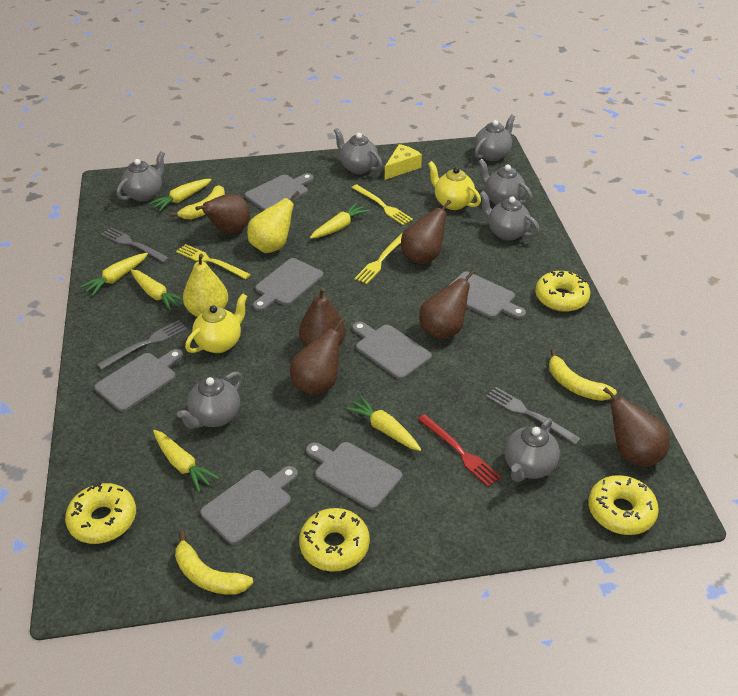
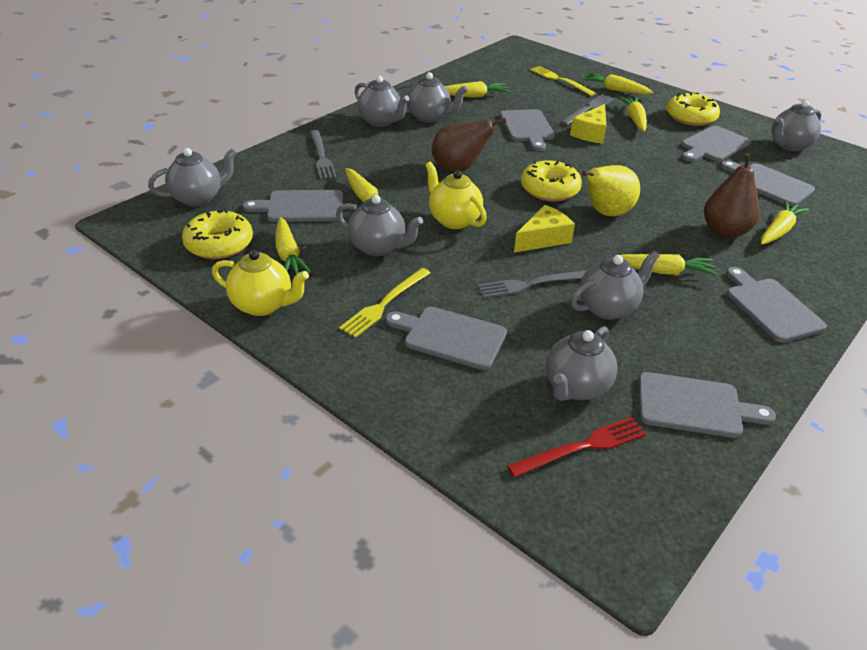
brown pear: [195,194,250,234] [290,318,345,396] [299,287,346,346] [401,200,451,264] [419,269,475,340] [603,387,670,467] = 6 -> [432,118,506,172] [704,153,760,238] = 2
yellow banana: [170,185,225,220] [175,531,253,595] [549,349,617,401] = 3 -> none = 0
yellow carrot: [80,253,148,296] [131,269,183,311] [149,179,212,212] [153,430,219,492] [310,203,369,239] [345,395,421,451] = 6 -> [276,217,311,274] [345,168,397,209] [444,81,510,98] [582,73,653,95] [619,96,647,132] [621,254,718,276] [761,201,809,245] = 7
yellow cheese: [385,144,422,180] = 1 -> [514,205,575,253] [570,104,606,144] = 2
yellow donut: [65,482,136,544] [299,508,370,572] [535,271,590,312] [588,475,659,535] = 4 -> [182,209,253,259] [521,160,582,202] [667,92,720,126] = 3
yellow fork: [176,244,251,279] [352,185,413,225] [354,233,403,284] = 3 -> [339,268,430,338] [530,66,595,96] = 2
yellow pear: [183,254,228,317] [247,191,300,253] = 2 -> [582,165,640,216] = 1

